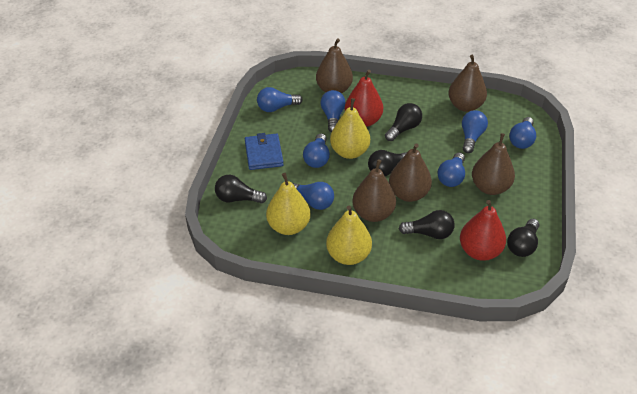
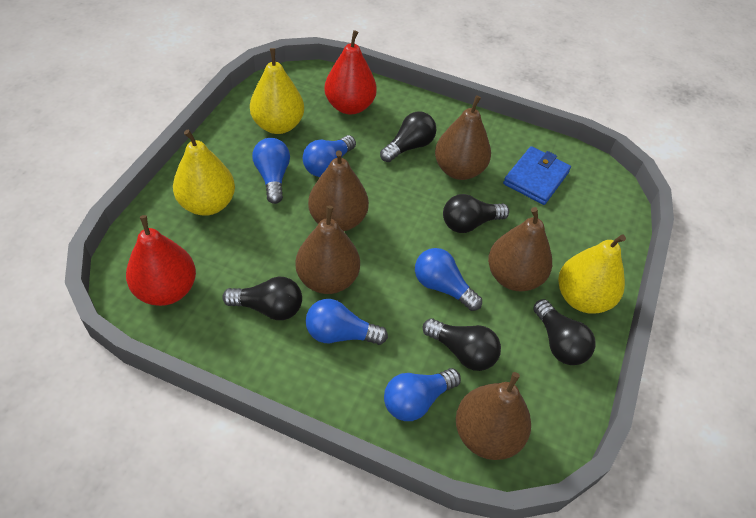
blue light bulb: [257,87,303,112] [293,182,334,210] [303,133,330,168] [321,90,345,132] [437,153,465,187] [462,110,488,153] [509,117,536,149] = 7 -> [252,138,290,204] [303,135,356,177] [306,299,388,345] [384,368,461,421] [415,248,482,311] = 5

